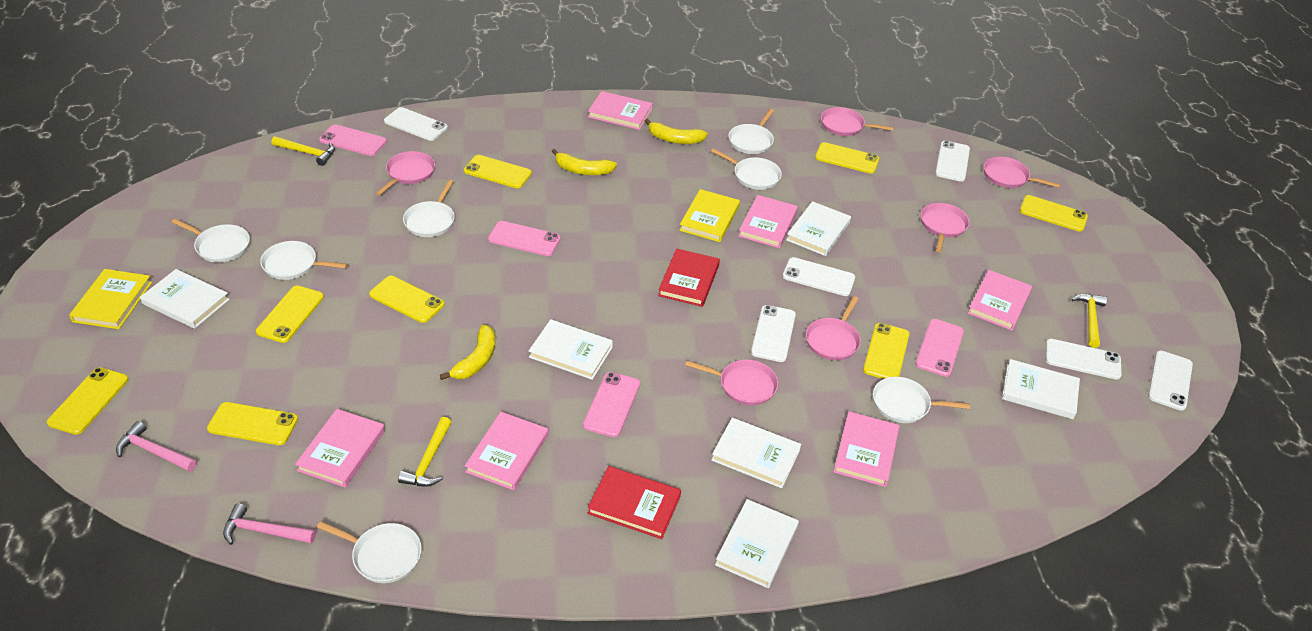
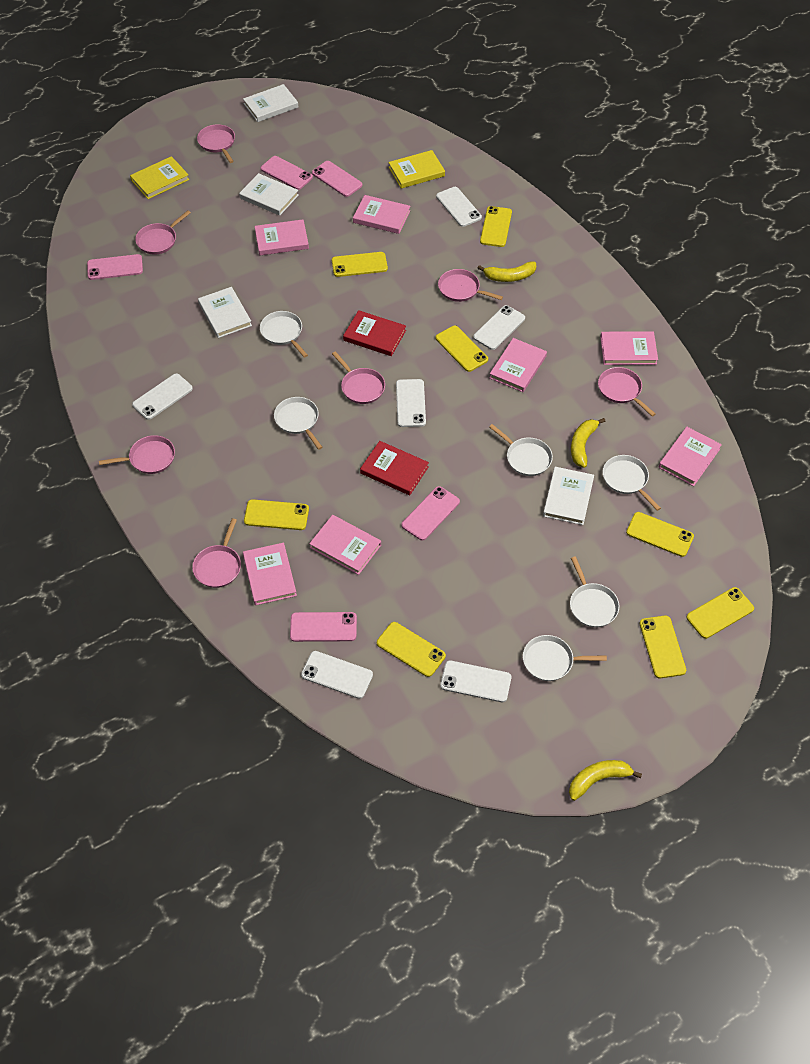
pink book: [295,409,385,487] [465,412,548,490] [588,91,653,130] [738,195,798,248] [833,411,899,487] [968,270,1032,331] = 6 -> [243,543,297,605] [254,219,309,255] [309,515,381,575] [353,195,410,234] [489,338,547,392] [600,331,658,365] [659,427,722,486] = 7
pink hammer: [116,421,197,472] [223,504,316,545] = 2 -> none = 0
pink pan: [376,151,435,195] [685,360,778,405] [806,296,861,361] [821,107,894,136] [921,203,970,252] [984,157,1061,188] = 6 -> [99,435,175,474] [135,210,191,255] [192,518,241,588] [197,124,235,163] [332,351,385,404] [438,269,503,302] [598,367,656,417] = 7
pink phone: [319,124,386,156] [488,221,561,256] [583,372,640,437] [915,319,964,377] = 4 -> [87,254,143,280] [261,156,313,190] [290,612,357,642] [312,161,363,197] [401,486,460,541] = 5
white book: [140,269,230,329] [529,319,613,380] [711,418,801,488] [715,499,799,588] [786,201,851,256] [1002,359,1080,419] = 6 -> [198,287,252,338] [239,173,299,215] [243,84,298,122] [543,467,594,525] = 4
white pan: [171,219,250,263] [260,241,347,280] [317,521,422,583] [403,180,455,237] [711,148,782,190] [728,109,774,154] [873,377,970,423] = 7 -> [260,311,308,358] [274,397,322,450] [489,424,553,476] [523,635,607,681] [570,556,619,628] [603,455,661,511] = 6
yellow hammer: [272,136,335,166] [398,417,451,487] [1071,294,1107,348] = 3 -> none = 0

